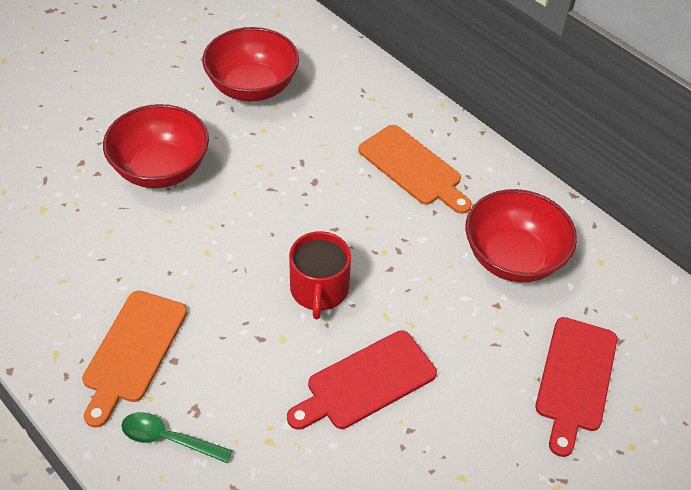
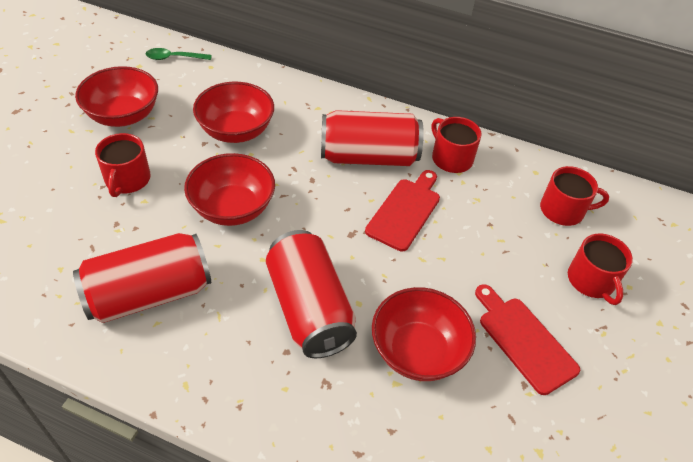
orange cutting board: [82,291,187,428] [358,125,472,214] = 2 -> none = 0
red bowl: [103,104,209,188] [202,27,299,101] [465,189,577,282] = 3 -> [75,66,158,127] [184,153,275,226] [193,82,274,143] [372,287,476,381] = 4
red can: none = 0 -> [73,233,211,323] [266,230,357,358] [321,110,424,166] = 3
red mug: [289,231,351,319] = 1 -> [95,133,151,197] [432,117,482,173] [540,166,609,226] [568,233,633,305] = 4

